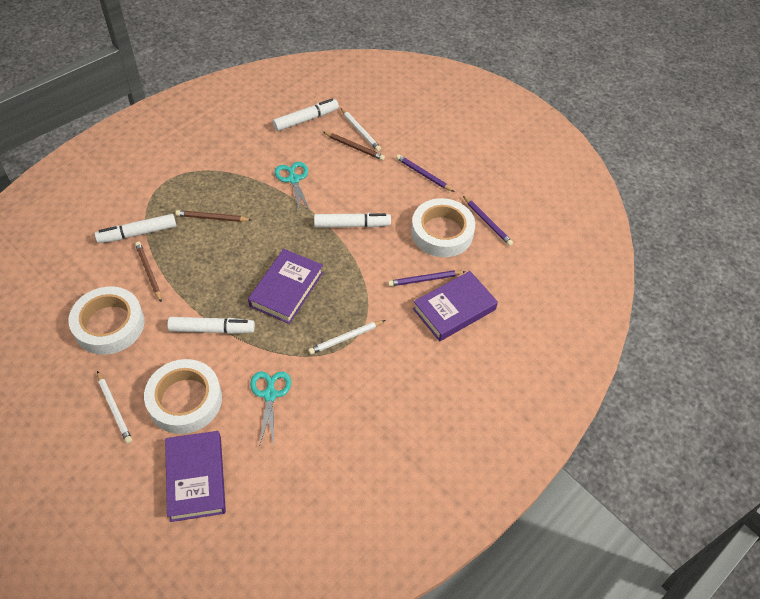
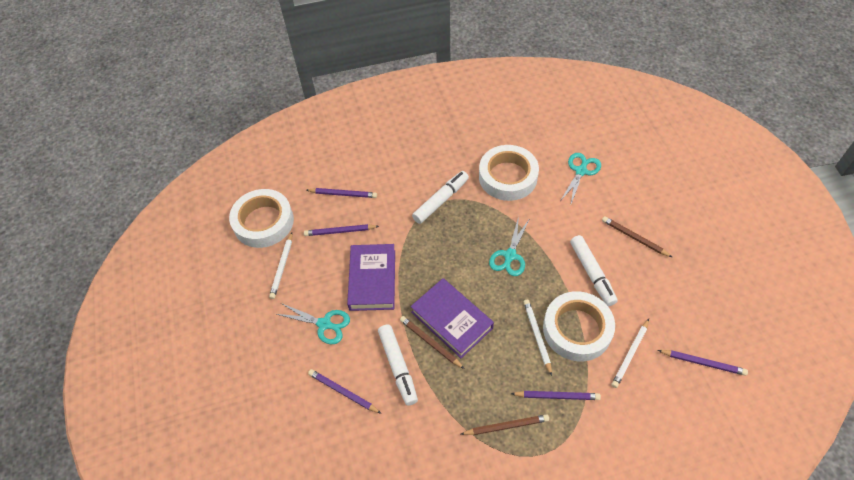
purple book: [165,431,226,522] [248,249,323,324] [413,271,498,341] = 3 -> [347,244,395,311] [411,278,494,358] = 2
purple pencil: [388,270,466,286] [396,154,454,192] [463,196,513,246] = 3 -> [304,224,379,236] [307,188,377,198] [308,369,382,414] [511,391,601,400] [658,350,748,376] = 5
turquoise scissors: [250,372,291,447] [275,162,310,211] = 2 -> [276,303,350,344] [489,216,530,276] [560,153,601,204] = 3
white marker: [95,214,176,243] [167,317,255,334] [273,99,339,131] [314,213,391,228] = 4 -> [378,324,418,406] [412,171,469,224] [570,235,618,306] = 3

